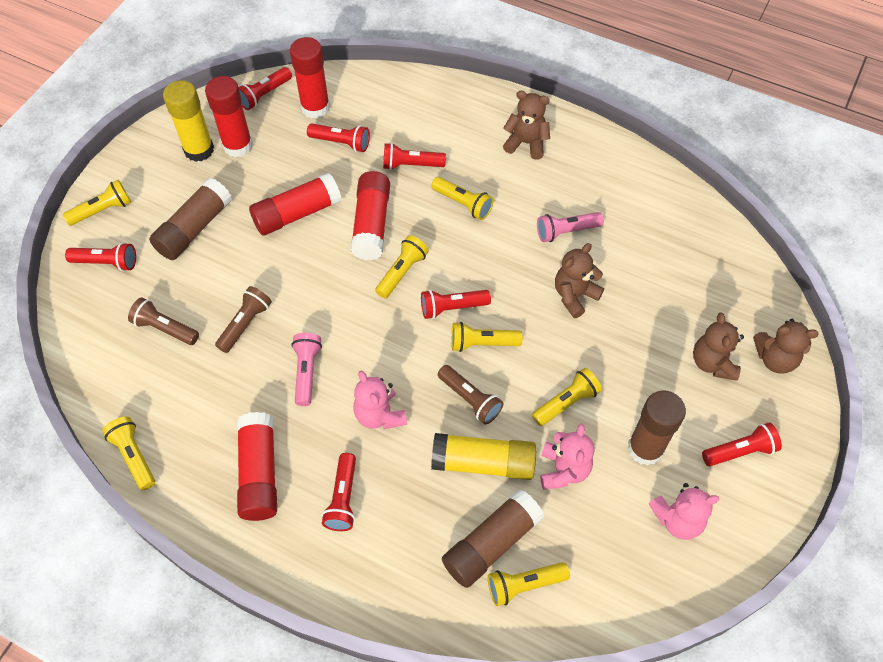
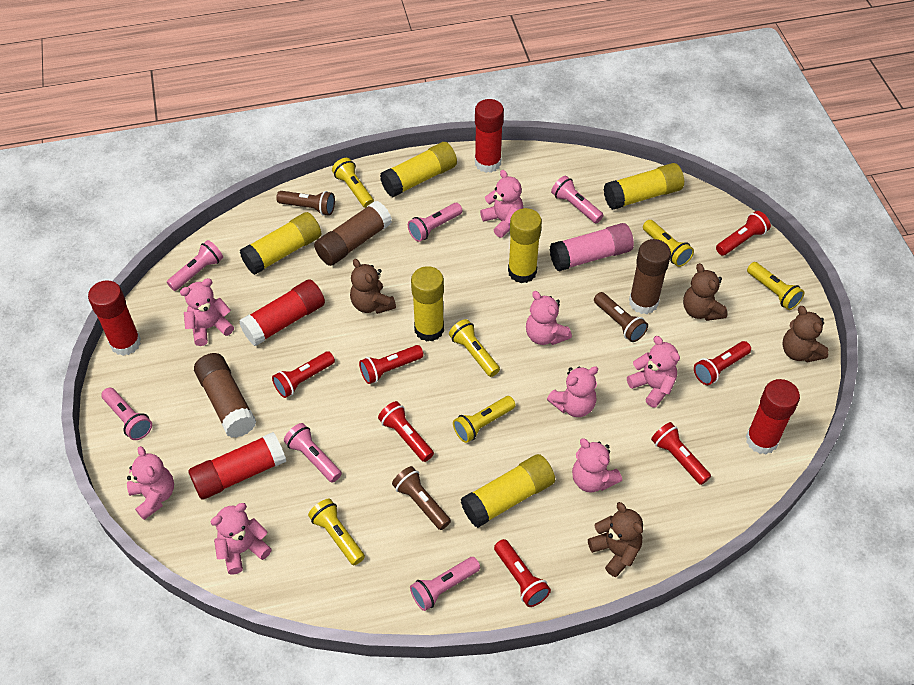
pink flashlight: [291,333,322,406] [537,212,604,242] = 2 -> [101,388,152,440] [167,240,223,291] [284,423,342,483] [408,203,462,242] [410,557,480,611] [551,176,604,223] = 6
pink glue stick: none = 0 -> [550,223,634,271] = 1
pink teddy bear: [354,371,407,429] [540,424,594,490] [648,483,719,540] = 3 -> [127,446,174,520] [180,278,234,346] [210,503,272,574] [480,170,523,238] [526,291,572,345] [547,366,598,417] [572,438,622,492] [627,336,680,408] = 8
yellow flashlight: [63,180,131,226] [102,416,155,490] [375,235,429,299] [431,177,494,220] [451,322,522,352] [488,562,570,606] [532,368,602,426] = 7 -> [308,498,365,565] [332,158,374,208] [449,319,500,377] [453,396,515,443] [643,220,694,267] [747,262,804,310] = 6
yellow glue stick: [163,80,214,162] [431,433,536,480] = 2 -> [240,212,321,275] [380,142,457,198] [411,266,444,342] [461,454,555,528] [508,208,542,283] [604,163,684,210] = 6

